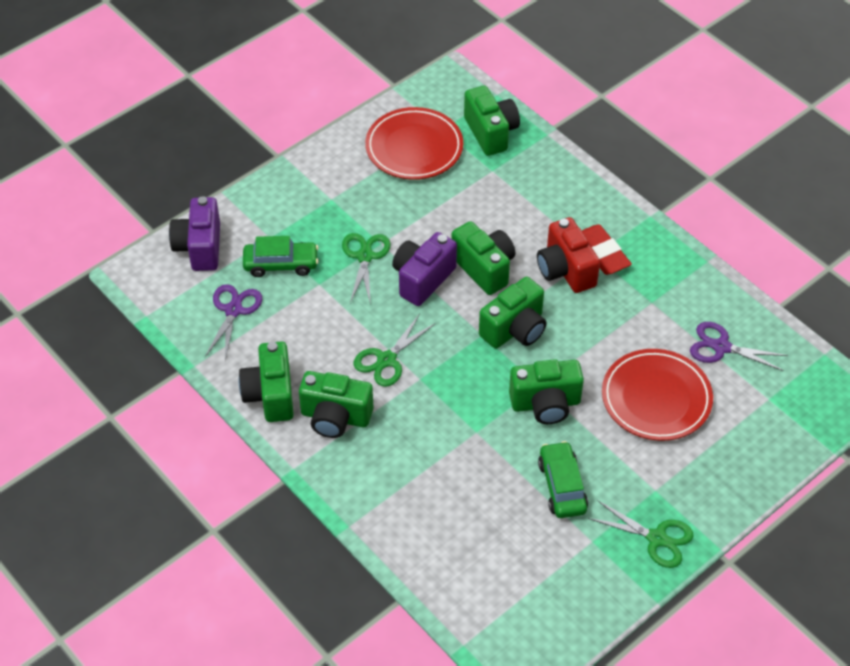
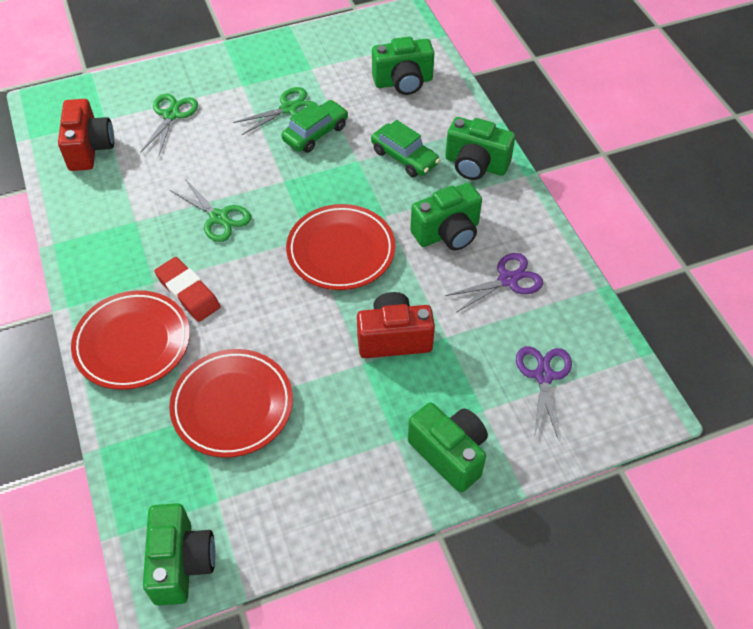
green camera: [239,341,294,422] [299,371,374,438] [451,221,515,295] [464,86,520,156] [479,277,546,349] [509,359,584,424] = 6 -> [143,503,216,606] [372,36,434,95] [408,402,488,493] [410,182,482,251] [445,117,515,180] = 5
purple camera: [169,196,220,271] [392,232,457,306] = 2 -> none = 0
red camera: [537,217,600,293] = 1 -> [58,99,114,171] [357,292,435,358] = 2
red plate: [365,107,463,180] [602,349,713,441] = 2 -> [71,290,190,390] [169,349,293,458] [286,204,395,290] = 3

